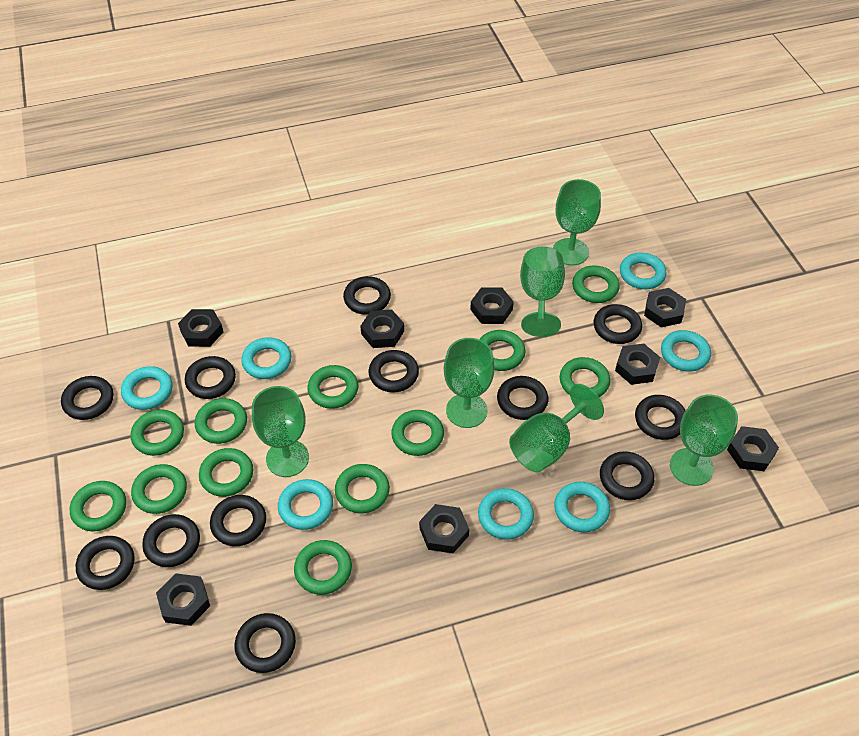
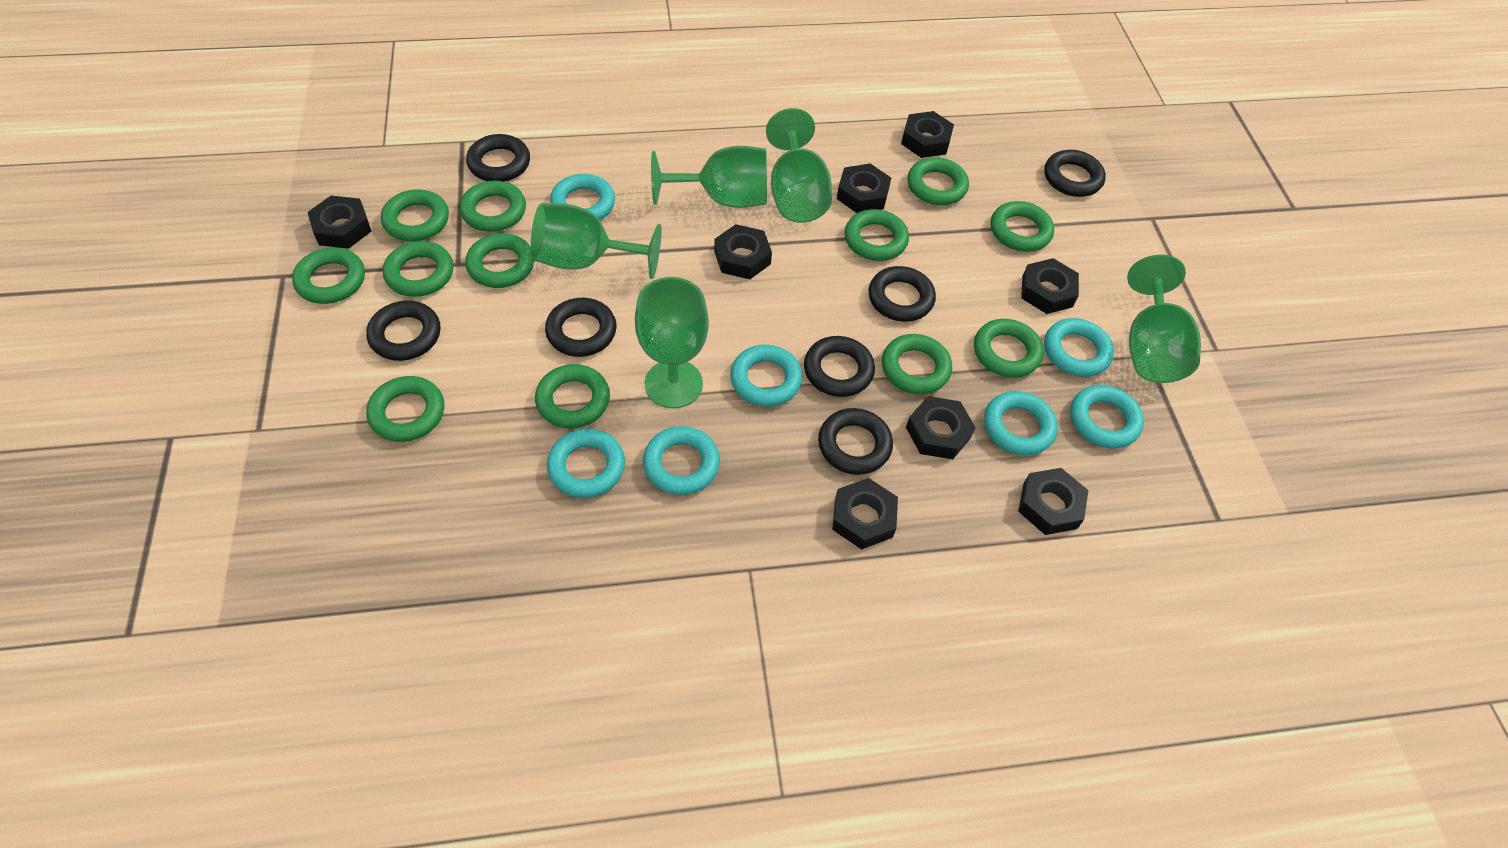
black ring: [61,376,113,420] [76,536,135,590] [142,514,200,567] [185,356,236,399] [210,495,266,546] [235,613,296,673] [343,276,391,315] [369,350,419,392] [497,376,548,420] [594,304,642,344] [600,451,654,500] [635,395,686,440] = 12 -> [366,301,440,361] [466,134,530,182] [545,298,617,357] [804,336,875,397] [818,408,893,475] [868,266,936,322] [1044,150,1106,197] = 7
green goblet: [252,386,309,477] [444,338,495,428] [509,384,604,472] [520,246,565,337] [553,179,601,266] [670,395,738,486] = 6 -> [531,203,662,279] [635,277,709,409] [651,146,767,208] [766,108,832,223] [1127,255,1201,383] = 5

